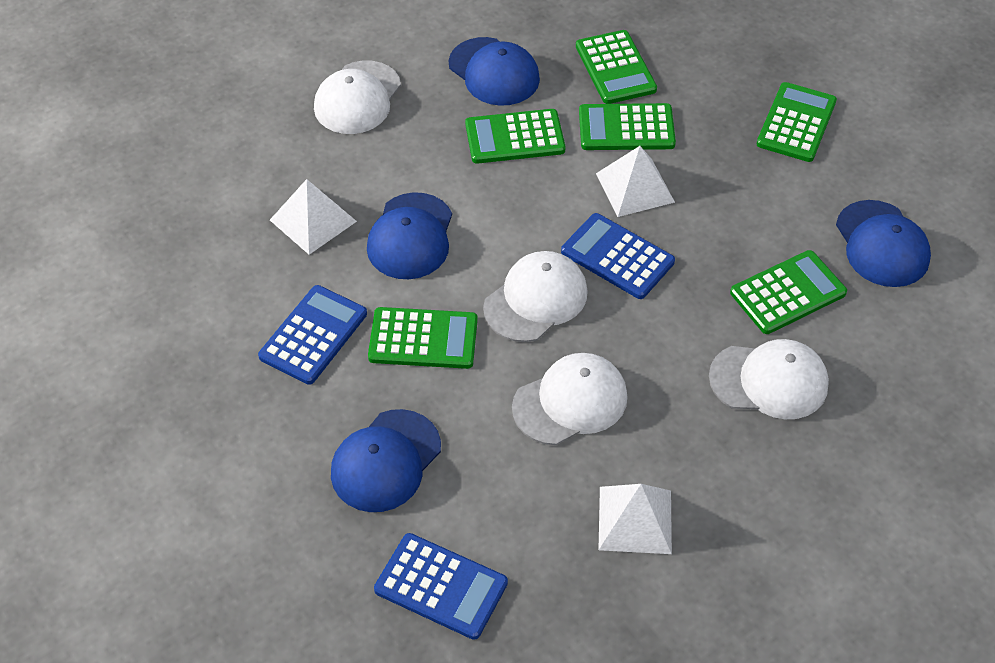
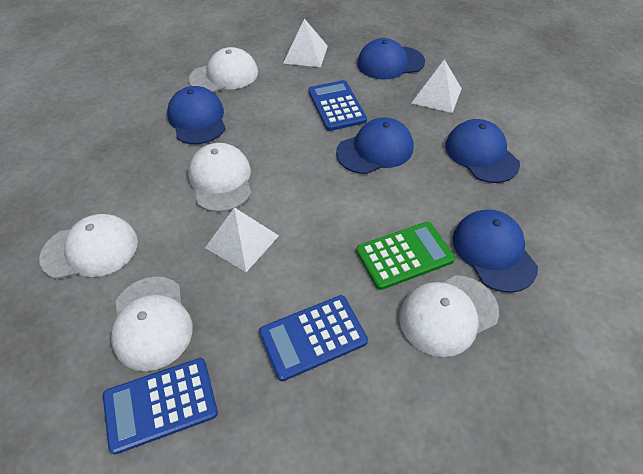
blue cap: [331,409,441,512] [367,192,452,279] [449,37,540,106] [836,200,931,287] = 4 -> [167,86,226,144] [336,117,413,174] [357,38,425,80] [445,119,520,183] [452,210,538,293] = 5
green calculator: [368,307,478,369] [465,109,566,164] [576,30,657,104] [579,103,676,150] [730,250,847,334] [757,82,837,162] = 6 -> [356,222,455,290] = 1
white cap: [314,61,401,134] [483,251,588,342] [512,353,627,445] [709,339,829,419] = 4 -> [39,214,138,279] [111,277,193,371] [188,143,251,212] [189,47,258,92] [399,275,499,357] = 5

